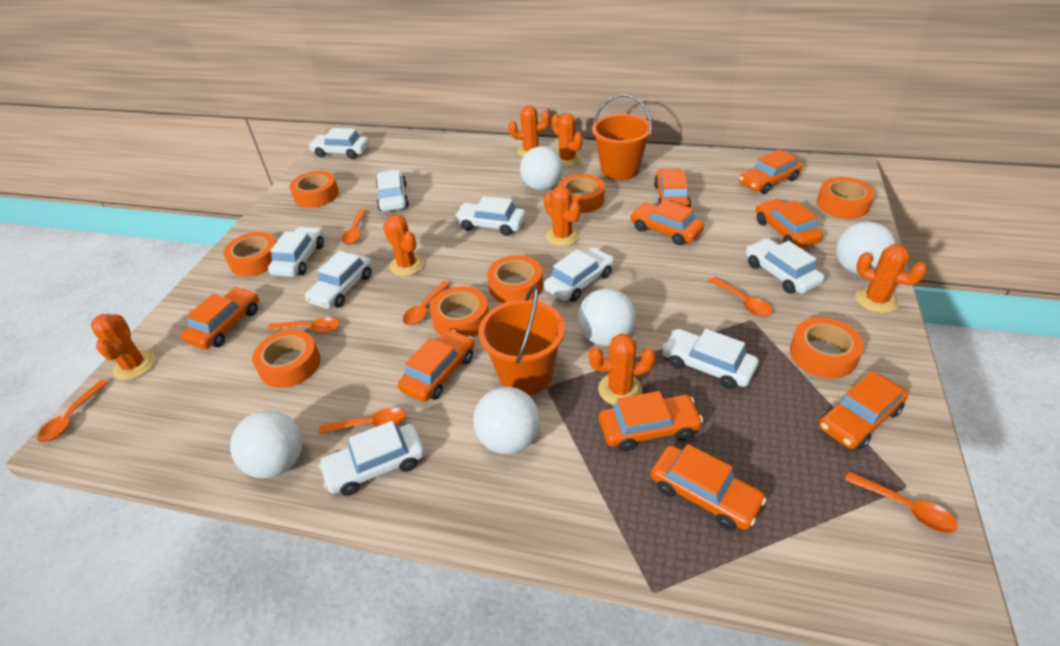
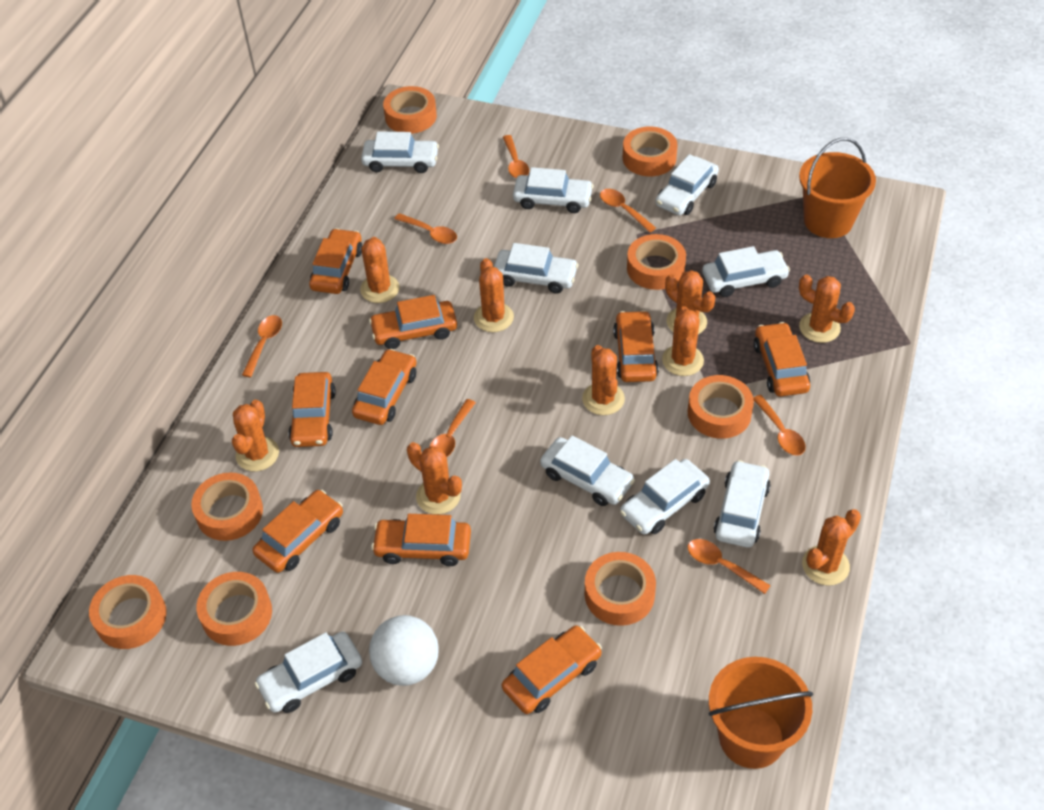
orange cactus: [91,314,155,380] [383,215,424,276] [508,105,550,157] [544,186,580,246] [551,113,583,167] [589,334,656,405] [855,244,927,313] = 7 -> [232,400,279,471] [360,237,400,303] [407,442,462,514] [474,258,514,332] [582,345,625,415] [662,306,704,376] [665,270,716,334] [799,275,855,343] [802,509,861,586] = 9
white ball: [230,410,303,478] [473,387,540,454] [520,146,563,191] [578,288,636,346] [836,222,896,275] = 5 -> [369,615,439,686] = 1

